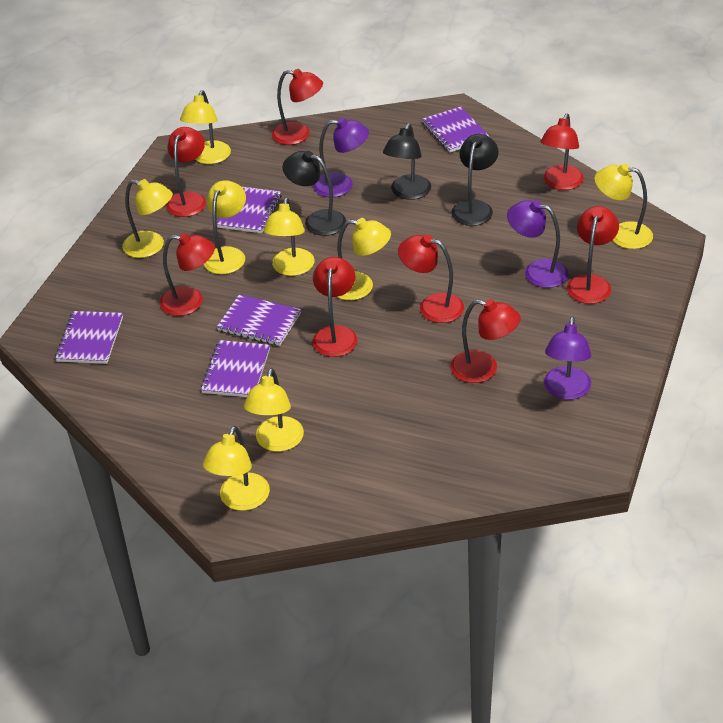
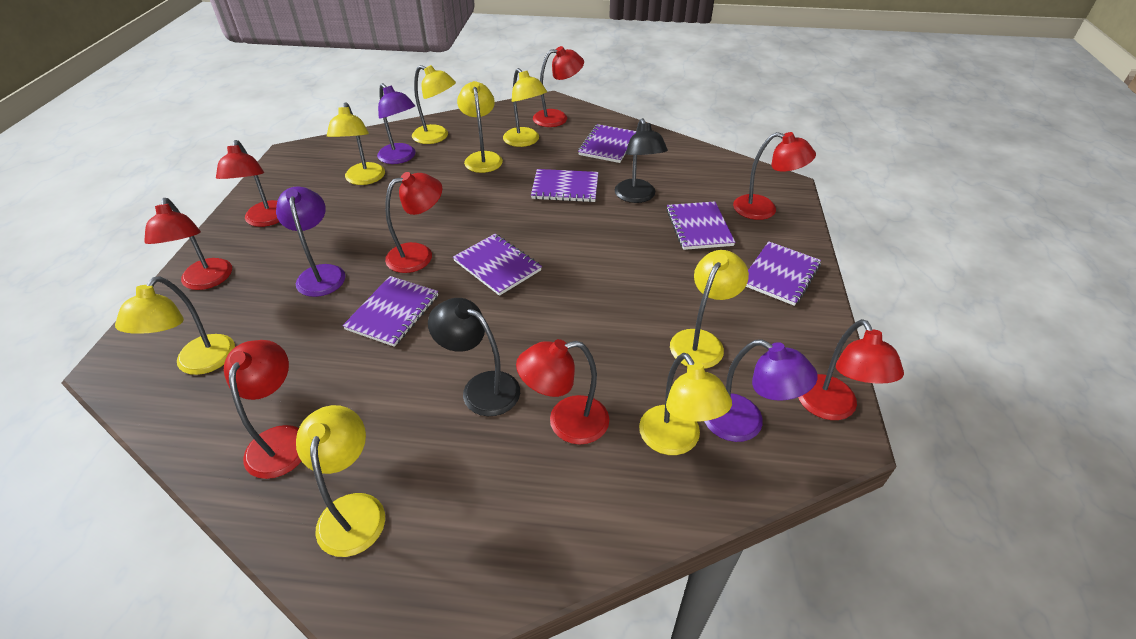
black lamp: [283,151,346,236] [383,123,431,200] [451,134,499,226] = 3 -> [428,298,520,416] [615,118,668,203] = 2
purple notebook: [55,311,123,364] [201,340,270,397] [217,186,281,233] [217,294,301,346] [422,107,490,152] = 5 -> [342,276,438,347] [453,234,542,296] [531,169,598,202] [578,124,636,163] [666,201,736,250] [746,241,821,306] = 6

